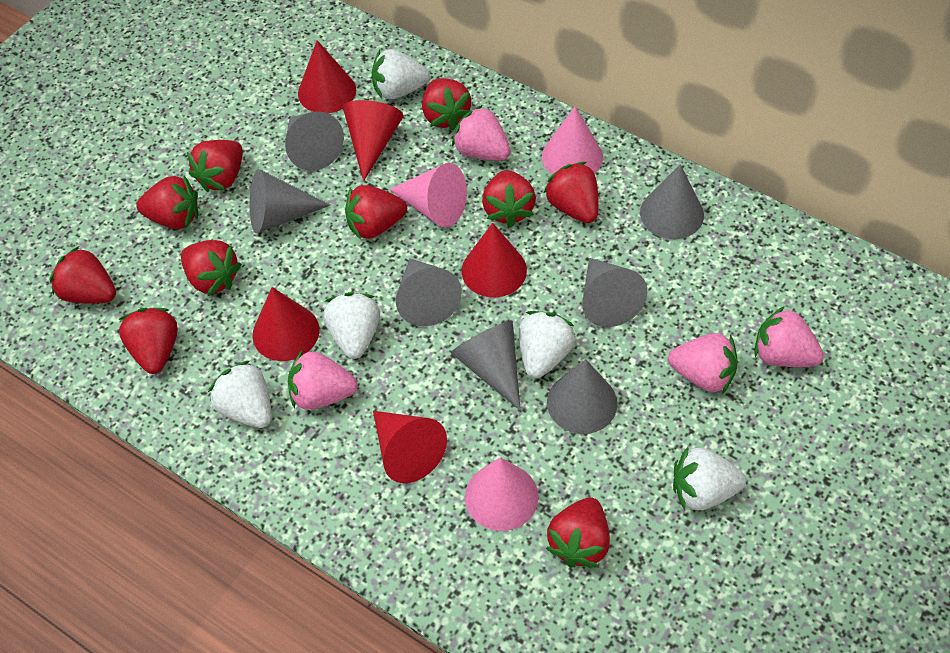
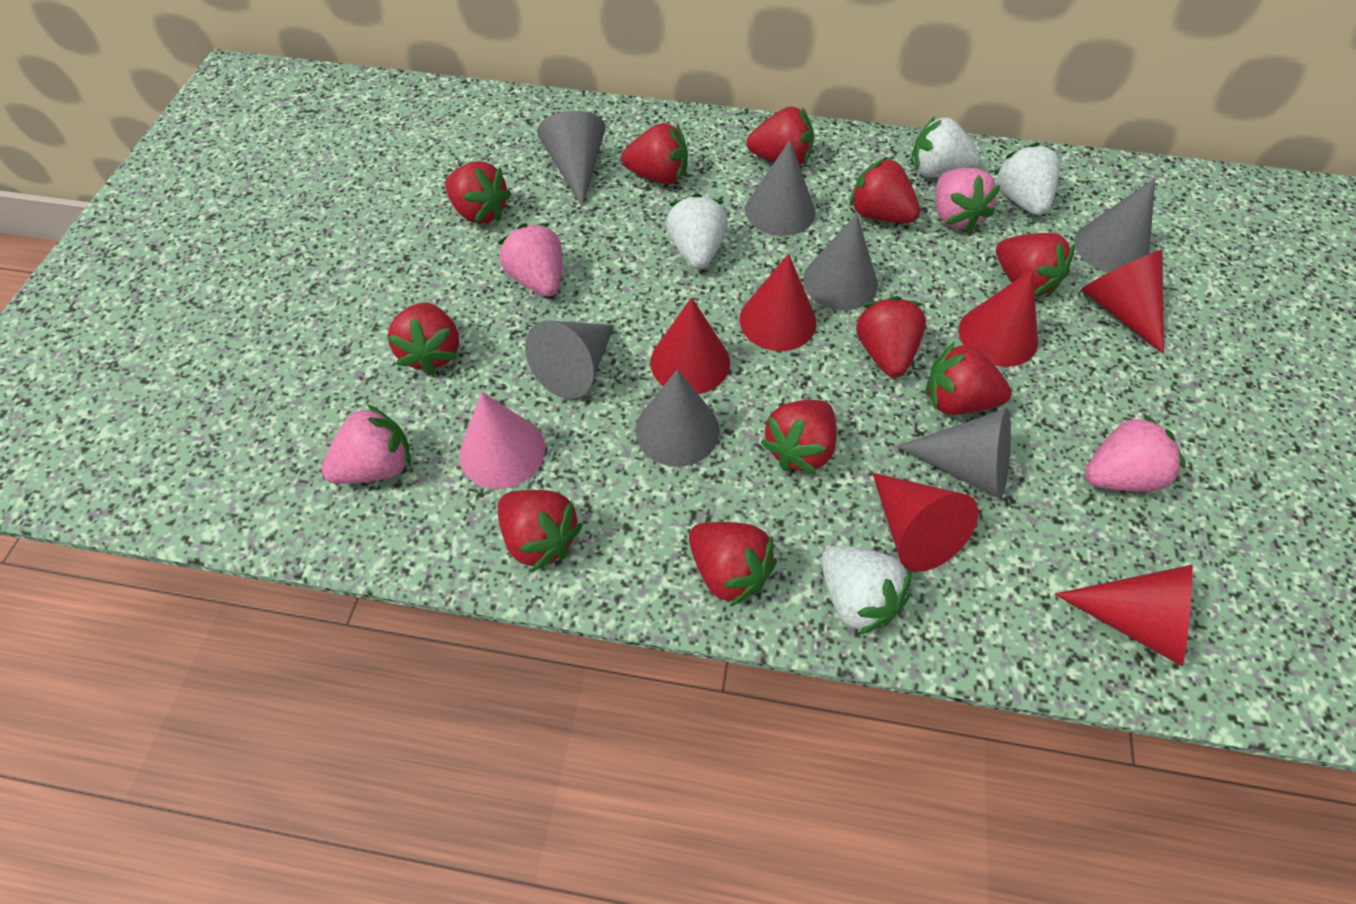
pink cone: [389,163,467,228] [465,457,538,531] [542,106,603,175] = 3 -> [459,392,545,489] = 1
red cone: [252,287,320,361] [298,40,356,113] [343,100,404,181] [373,411,447,483] [462,223,527,297] = 5 -> [651,297,730,394] [740,254,817,351] [872,473,978,572] [959,269,1038,367] [1055,565,1193,667] [1081,250,1164,354] = 6
red strawberry: [50,246,116,304] [118,308,178,374] [137,176,198,229] [181,240,242,296] [187,140,243,192] [345,185,407,240] [422,78,471,130] [482,170,536,227] [544,162,599,223] [546,498,610,567] = 10 -> [387,303,459,374] [445,161,512,224] [498,490,583,572] [621,123,688,184] [689,522,777,607] [747,106,814,165] [761,400,837,474] [850,157,920,223] [856,296,926,377] [926,342,1012,415] [996,233,1075,297] = 11
white strawberry: [208,361,272,428] [323,292,380,359] [372,49,429,99] [519,311,575,378] [673,447,746,510] = 5 -> [666,193,728,269] [821,546,912,635] [911,117,981,178] [994,143,1060,215] = 4

